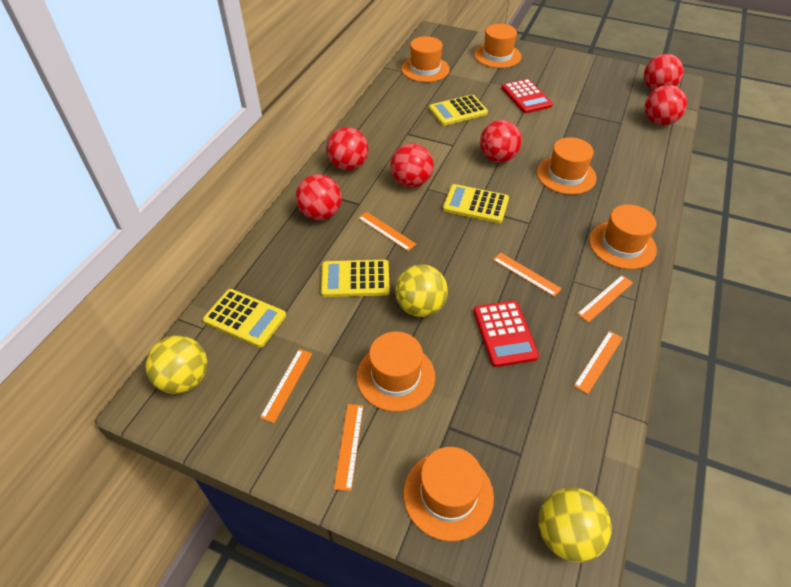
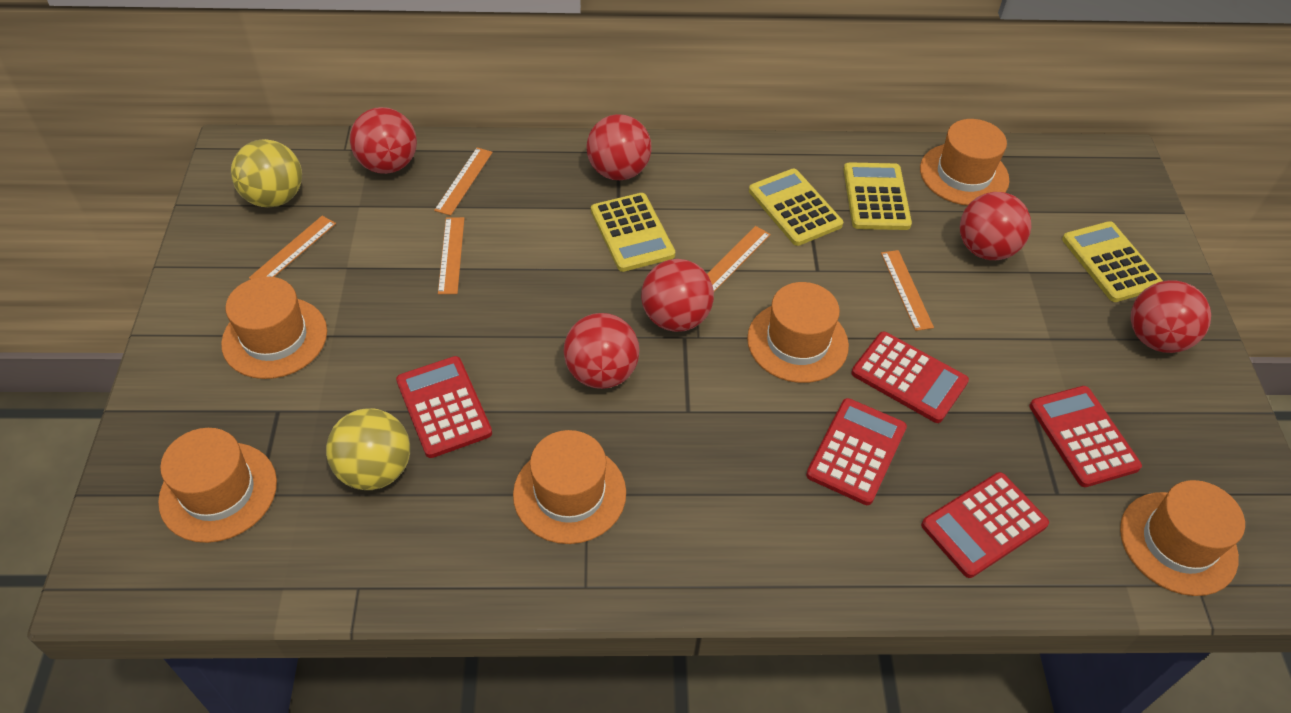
orange ruler: [260,349,312,423] [334,404,363,491] [358,212,417,251] [493,252,562,297] [574,331,623,394] [577,275,633,323] = 6 -> [249,216,336,279] [434,148,493,216] [438,217,464,294] [707,226,771,292] [881,250,934,331] = 5
red calculator: [473,300,539,367] [501,79,553,113] = 2 -> [396,356,492,458] [806,398,907,505] [851,332,969,423] [921,472,1049,578] [1029,386,1142,487] = 5
yellow ball: [145,335,208,394] [395,265,448,317] [539,487,612,562] = 3 -> [231,139,302,208] [326,408,410,490] = 2

